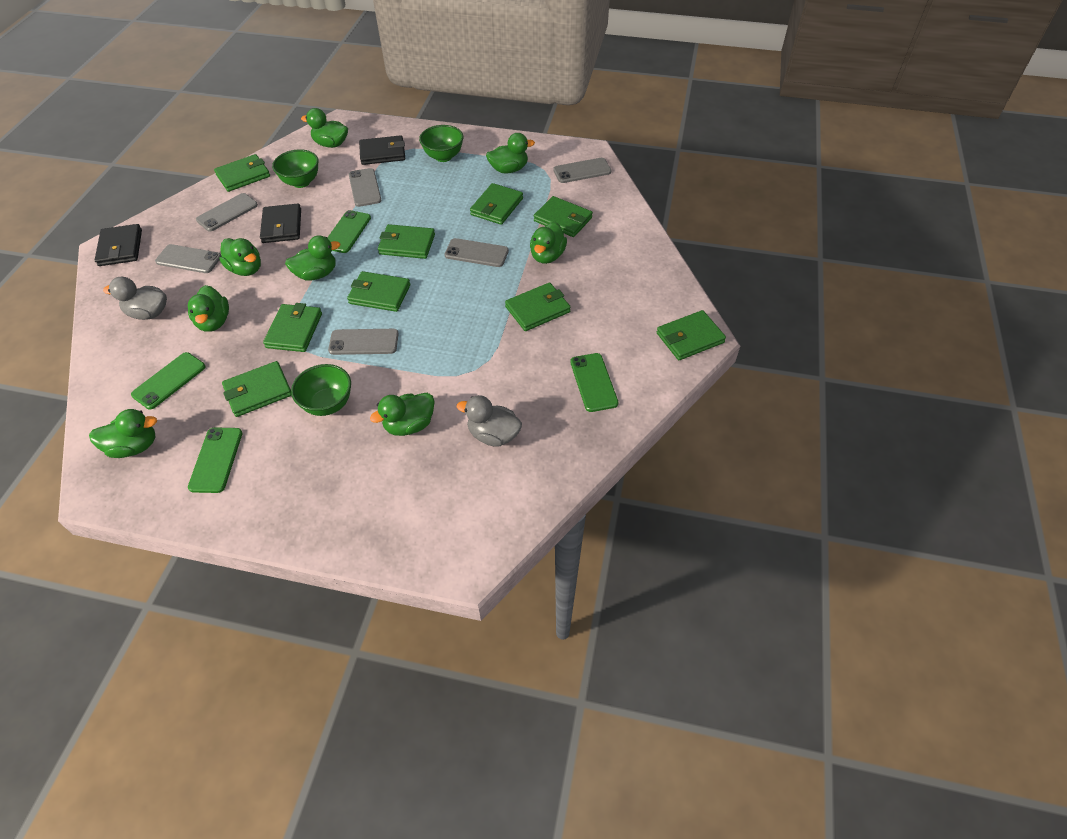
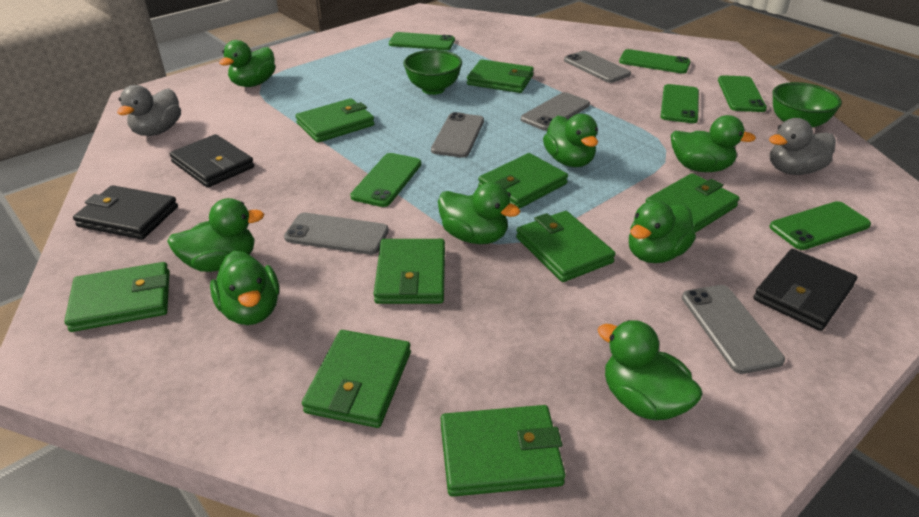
green bowl: [272,149,319,188] [291,364,351,416] [419,125,463,162] = 3 -> [403,50,462,95] [772,82,842,128] = 2
green phone: [131,352,206,409] [188,427,242,493] [327,210,371,253] [570,353,618,412] = 4 -> [350,153,421,207] [389,32,455,50] [619,49,691,74] [661,84,699,123] [718,75,767,112] [769,201,871,250] = 6
grey phone: [155,244,222,273] [196,193,258,231] [328,329,399,355] [349,168,382,207] [444,238,509,267] [553,158,612,183] = 6 -> [284,213,389,255] [431,112,484,158] [521,92,590,131] [564,51,631,83] [682,285,785,374] = 5

